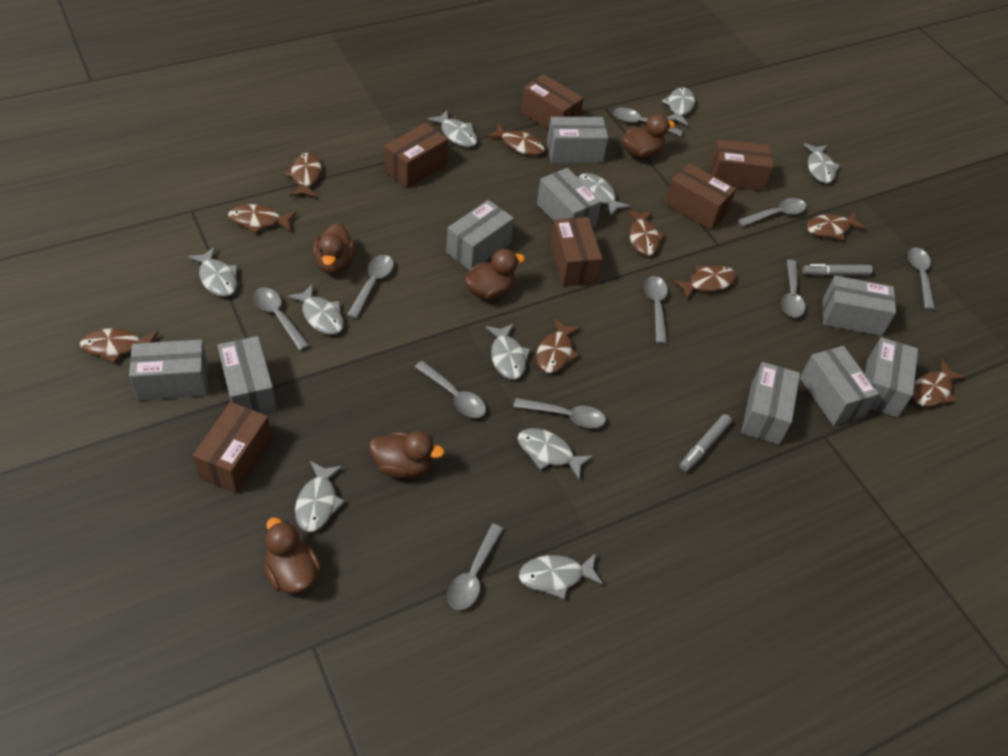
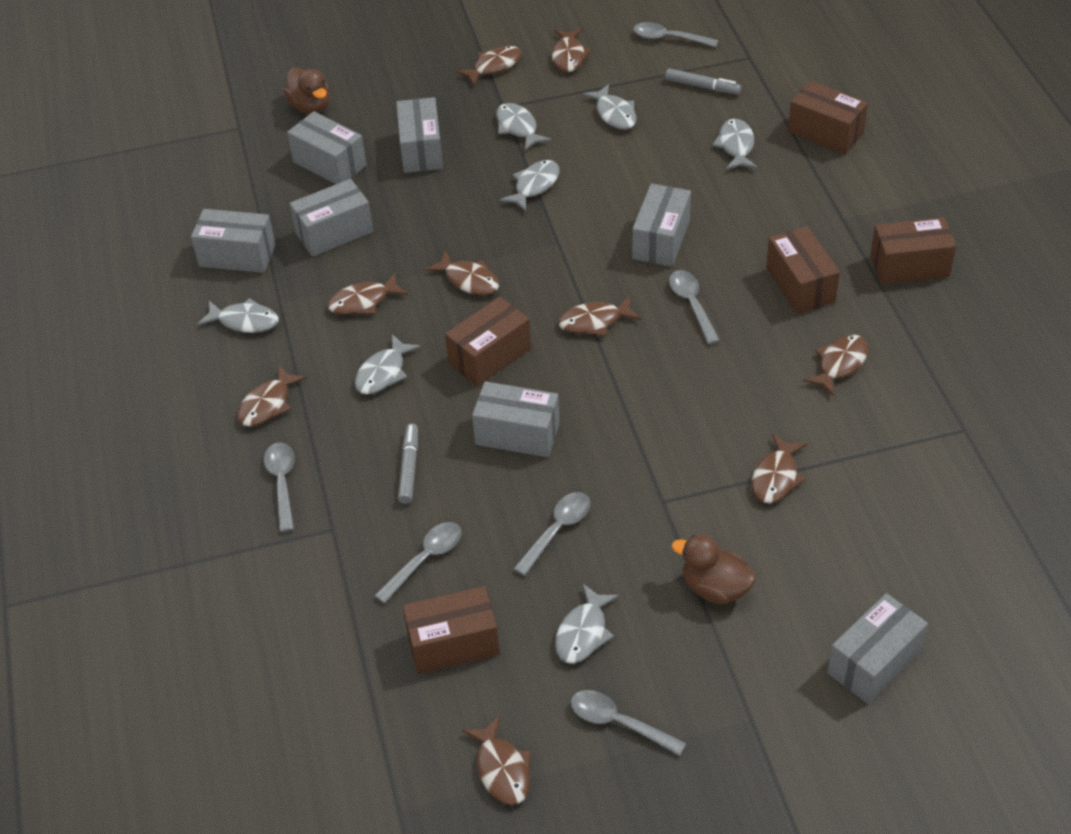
brown box: [192,402,272,493] [384,122,448,188] [521,74,584,130] [550,217,603,286] [665,163,736,230] [710,139,774,191] = 6 -> [403,586,500,674] [445,296,531,386] [766,226,840,314] [788,81,868,154] [870,217,956,284] = 5
brown duck: [264,517,321,594] [313,223,356,274] [369,431,444,478] [464,249,525,300] [622,114,675,159] = 5 -> [283,67,330,114] [672,534,756,604] = 2
grey box: [129,340,208,401] [217,336,277,414] [446,200,514,270] [537,168,601,228] [547,117,608,163] [741,362,800,445] [800,346,879,426] [823,276,896,336] [865,337,918,417] = 9 -> [191,209,276,273] [287,111,366,184] [289,179,373,257] [396,97,443,173] [472,381,560,457] [632,183,691,267] [827,593,928,704] = 7
grey fish: [188,247,237,297] [287,284,344,335] [295,461,345,532] [428,110,478,147] [485,323,531,380] [518,428,593,479] [519,553,603,600] [578,173,630,216] [662,87,695,126] [803,143,840,183] = 10 -> [198,298,279,333] [355,334,421,395] [496,103,551,151] [500,160,560,211] [555,584,619,664] [583,84,637,130] [712,119,757,170] = 7
grey spoon: [253,287,310,351] [347,255,394,319] [415,361,486,418] [447,524,503,610] [513,398,606,428] [613,107,683,136] [644,276,668,344] [738,198,806,227] [782,260,805,318] [908,247,935,310] = 10 -> [264,443,295,532] [374,522,462,603] [514,492,590,576] [571,690,686,756] [633,22,718,47] [669,270,720,344] = 6

